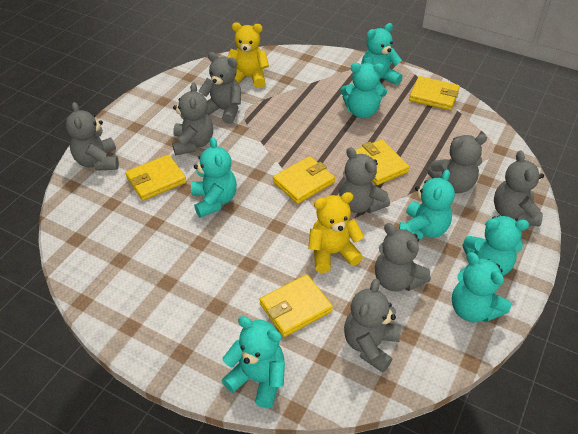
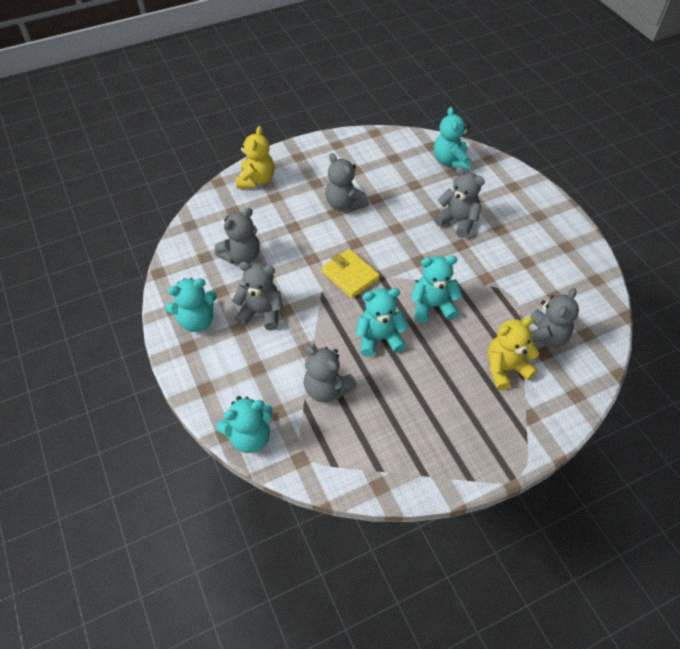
grey teddy bear: [66,102,119,171] [172,83,213,155] [199,52,241,124] [339,147,390,213] [344,279,401,372] [375,223,431,292] [427,134,487,193] [494,151,544,226] = 8 -> [215,208,260,264] [232,262,283,330] [304,346,357,402] [325,153,369,211] [434,166,485,238] [530,288,579,349] = 6
turquoise teddy bear: [191,137,237,218] [222,316,285,408] [340,63,387,118] [361,23,403,86] [399,170,455,240] [452,252,511,322] [462,216,529,276] = 7 -> [165,278,217,332] [216,396,273,453] [356,288,409,357] [411,256,463,323] [434,107,471,170] = 5
yellow wallet: [125,155,187,201] [260,275,333,337] [273,156,335,204] [355,139,409,185] [409,76,460,110] = 5 -> [321,249,380,299] = 1

